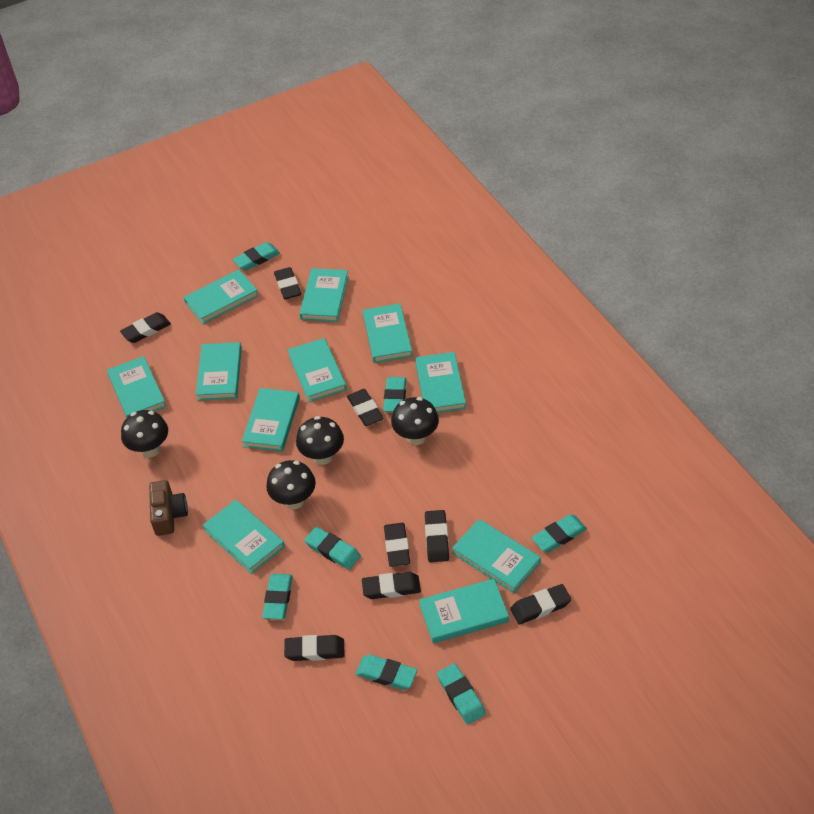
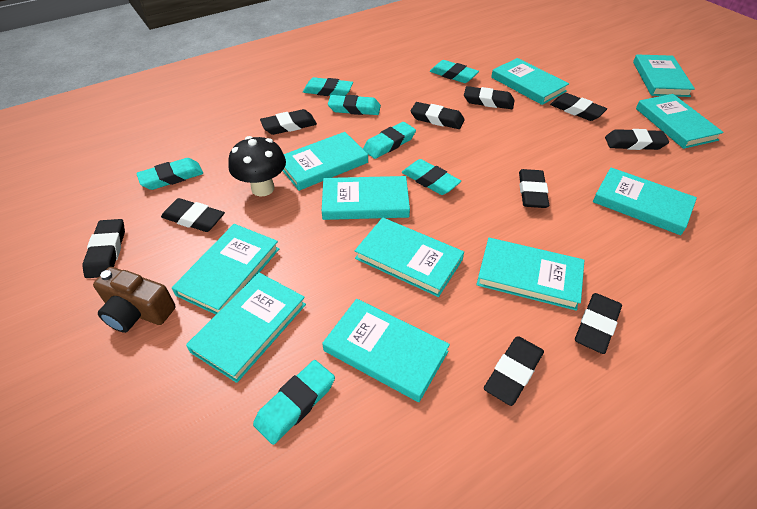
black eraser: [120,312,171,343] [274,267,301,299] [284,635,344,661] [347,389,384,426] [362,572,421,599] [384,523,410,567] [425,510,449,562] [510,584,571,624] = 8 -> [82,219,125,278] [161,198,225,232] [260,109,317,135] [411,102,465,129] [464,86,514,109] [484,336,544,406] [519,169,549,208] [550,93,607,121] [575,293,622,354] [605,129,669,150] = 10
black mushroom: [121,410,168,458] [266,460,316,509] [296,416,344,465] [391,397,439,445] = 4 -> [228,136,286,196] = 1

